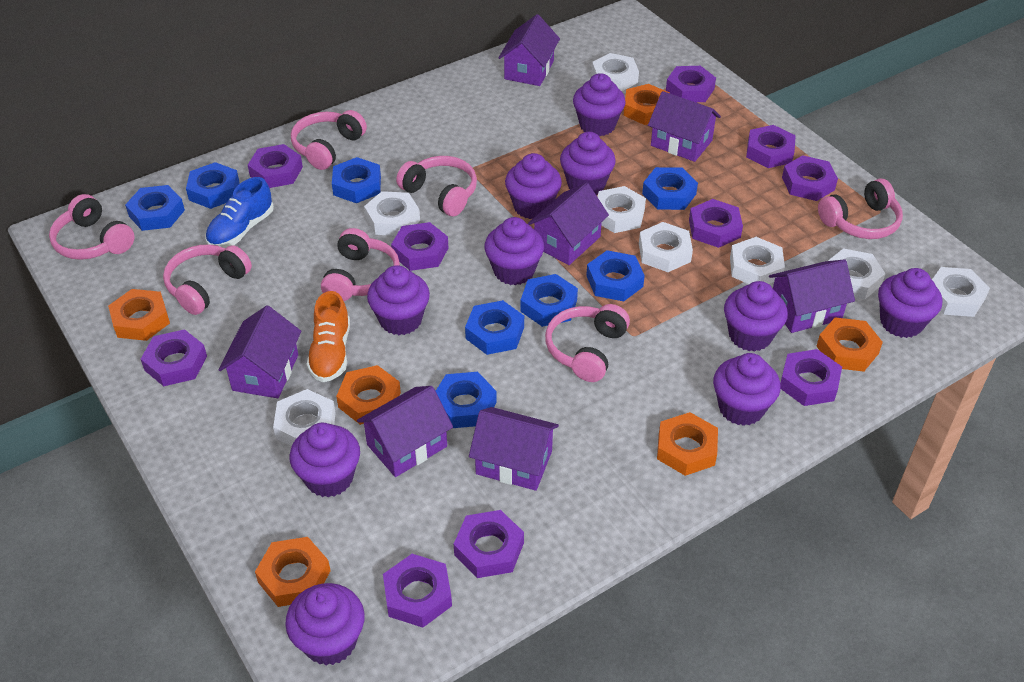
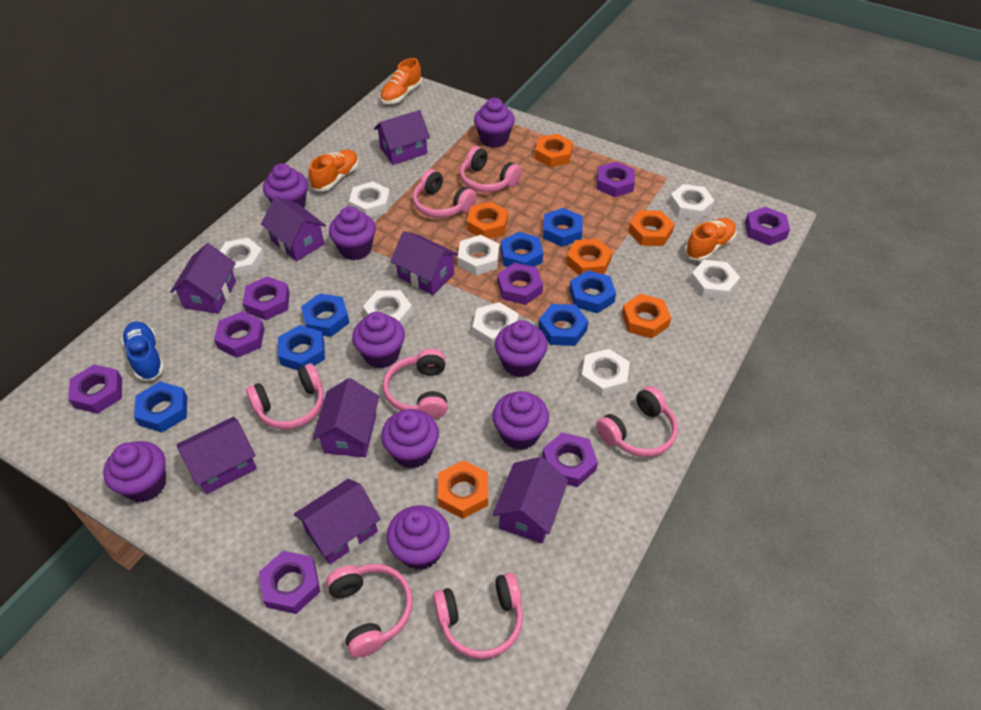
blue nut: [125,185,185,231] [186,162,239,209] [332,157,381,203] [436,372,497,428] [465,300,524,355] [520,274,578,327] [586,250,645,301] [642,167,698,210] = 8 -> [134,381,187,433] [278,325,325,370] [301,293,349,337] [501,232,543,267] [538,304,588,346] [543,208,582,247] [569,270,616,313] = 7
orange shoe: [307,291,350,382] = 1 -> [309,150,359,191] [380,58,422,104] [685,218,736,261] = 3
purple cupcake: [285,583,365,665] [290,423,360,498] [367,265,430,335] [484,217,544,285] [505,153,562,219] [560,132,616,195] [573,73,626,136] [713,353,781,426] [724,281,788,352] [878,268,942,338] = 10 -> [103,441,166,502] [263,163,308,208] [329,206,376,260] [352,312,405,368] [381,409,439,469] [387,505,450,570] [474,98,515,148] [492,391,549,450] [495,320,548,377] = 9
purple house: [218,306,301,398] [357,386,453,477] [469,407,559,491] [498,14,560,86] [528,183,609,265] [648,91,721,162] [769,259,855,333] = 7 -> [170,243,236,314] [177,417,257,494] [261,197,326,261] [294,479,381,564] [313,378,379,457] [374,110,430,165] [391,231,459,295] [492,457,568,543] = 8
purple nut: [141,329,207,386] [248,144,303,188] [383,554,452,628] [391,222,448,271] [454,510,524,578] [666,66,716,102] [689,199,743,248] [746,125,796,168] [780,349,842,406] [782,155,838,201] = 10 -> [68,364,122,414] [214,311,265,358] [243,276,290,320] [259,551,321,614] [498,263,543,305] [542,432,598,487] [597,161,635,197] [745,207,790,246] = 8

